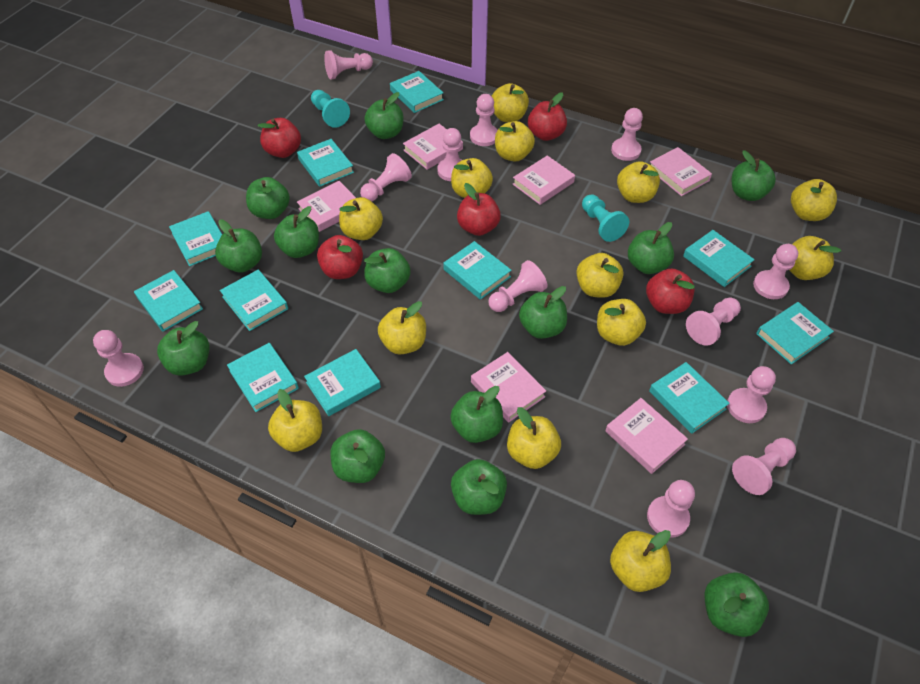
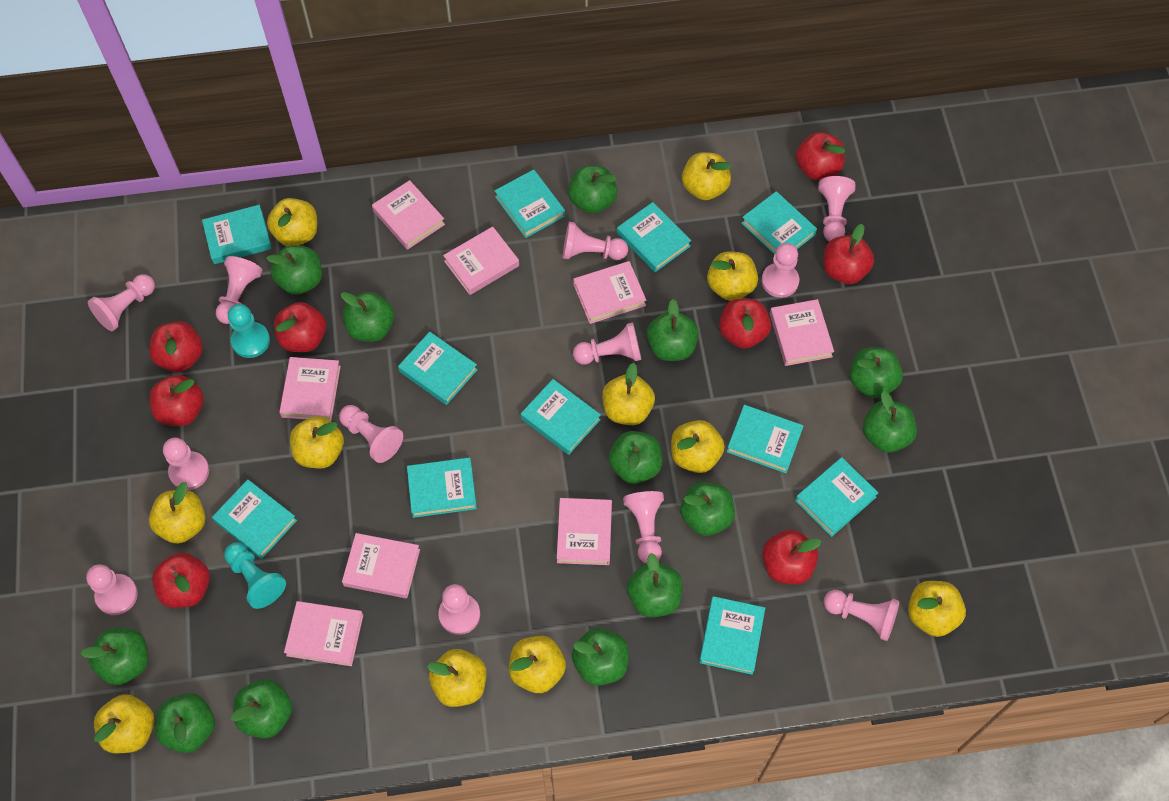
pink book: [297,181,356,232] [403,124,463,170] [471,352,546,423] [513,155,575,205] [605,398,688,474] [650,147,712,196] = 6 -> [279,357,341,421] [284,601,363,666] [342,533,420,598] [372,180,445,250] [443,226,519,295] [557,498,612,565] [573,261,646,324] [770,299,834,366] = 8
red apple: [258,118,301,158] [317,235,363,279] [457,183,501,236] [528,92,567,141] [646,268,695,314] = 5 -> [149,321,203,372] [149,375,204,426] [152,552,210,608] [274,302,326,352] [719,298,771,348] [762,530,821,585] [796,132,845,180] [823,224,874,284] = 8
yellow apple: [268,389,322,452] [339,197,383,240] [378,301,426,354] [451,158,493,198] [492,83,529,122] [495,121,535,161] [507,407,561,469] [576,253,623,298] [597,299,646,346] [610,530,671,592] [617,161,660,203] [789,236,841,280] [791,179,837,221] = 13 -> [94,694,154,754] [149,482,206,544] [267,198,317,246] [290,416,344,469] [427,649,486,707] [509,636,566,693] [602,363,655,425] [671,420,725,473] [682,152,732,200] [707,251,758,301] [908,581,966,637] = 11

